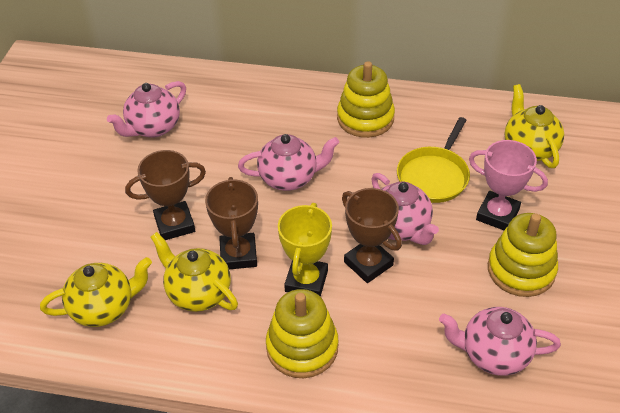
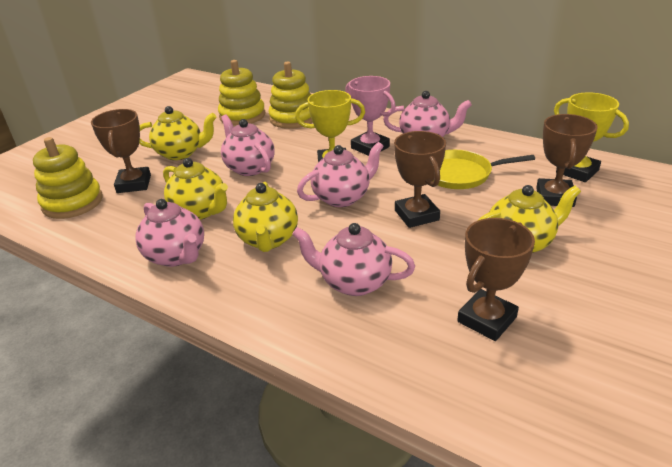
brown trophy: [125,150,206,240] [205,177,258,269] [342,188,402,283] = 3 -> [91,109,151,193] [394,131,446,228] [457,218,535,341] [536,114,598,207] = 4
pink teapot: [107,81,186,138] [238,134,339,191] [371,173,439,245] [439,307,561,376] = 4 -> [135,199,204,267] [221,115,275,176] [292,223,415,296] [297,142,384,207] [383,91,472,137] = 5
yellow teapot: [40,257,152,327] [151,232,238,312] [505,84,564,168] = 3 -> [139,106,216,160] [163,158,228,220] [233,182,298,252] [477,185,581,253] = 4
yellow trophy: [278,203,332,297] = 1 -> [295,90,365,163] [554,92,629,182] = 2

